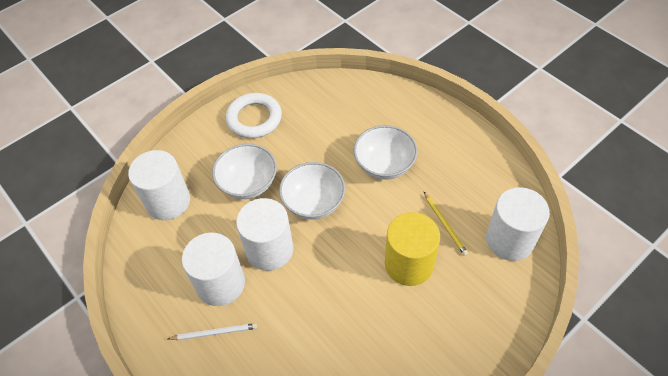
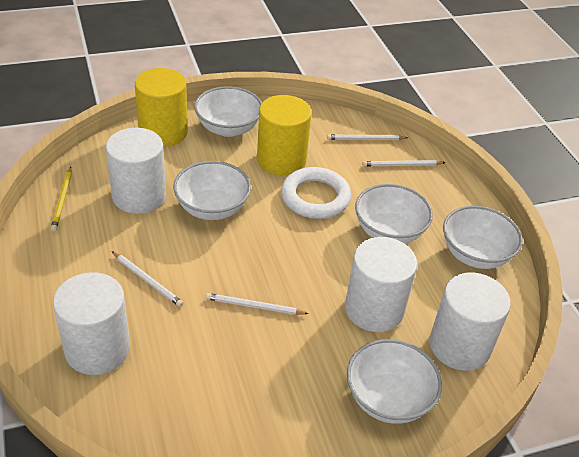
white bowl: [212,144,277,199] [279,162,345,220] [354,125,418,180] = 3 -> [173,161,251,220] [194,86,262,137] [347,339,442,424] [355,184,433,244] [443,206,523,269] = 5
white pencil: [168,323,257,340] = 1 -> [112,251,183,307] [206,293,309,315] [327,134,408,140] [362,160,446,167] = 4
yellow cylinder: [385,212,440,286] = 1 -> [135,68,188,147] [257,95,312,175] = 2

